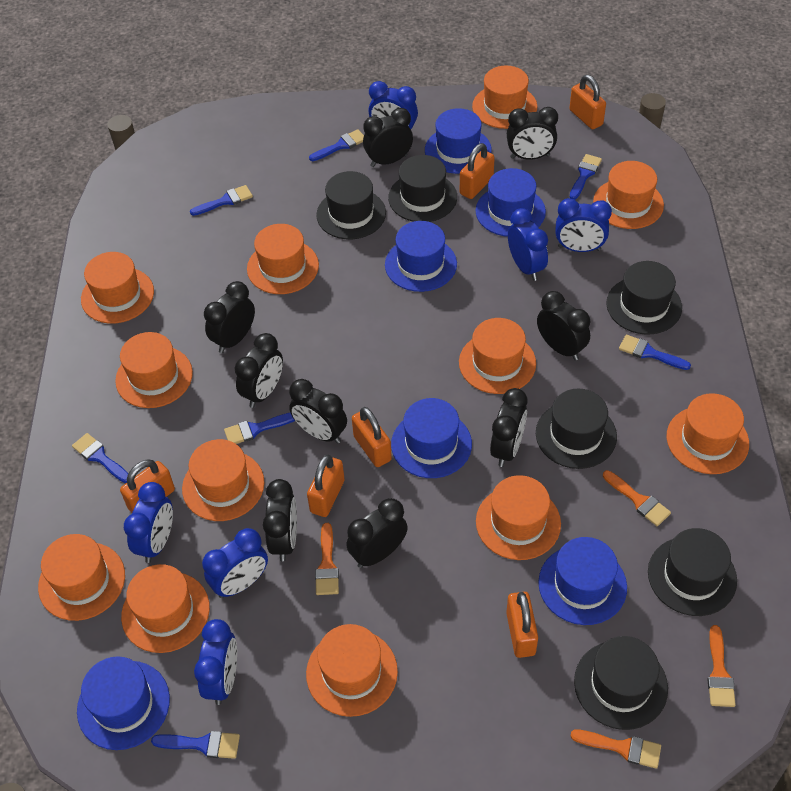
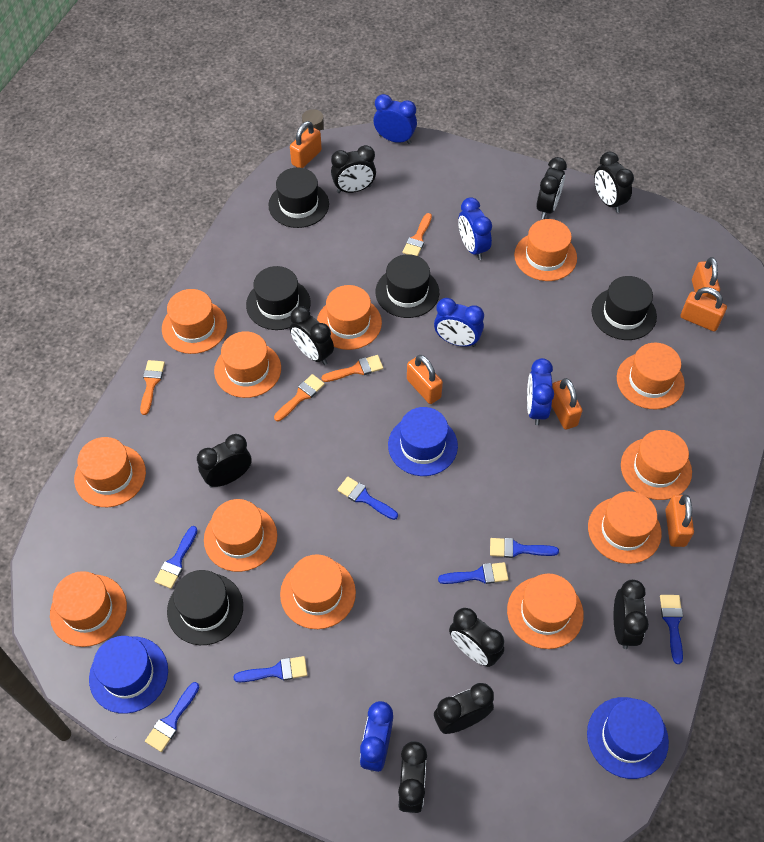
black hat: [316,171,386,239] [388,155,457,222] [536,388,617,469] [574,636,668,730] [606,261,682,335] [648,528,737,616] = 6 -> [167,570,243,645] [246,266,311,330] [268,167,329,228] [376,254,439,318] [592,276,657,340] = 5
blue clock: [124,482,173,563] [194,619,237,705] [202,528,268,598] [369,81,418,129] [508,208,548,281] [555,198,612,252] = 6 -> [360,701,393,772] [373,94,417,144] [434,298,484,347] [458,197,492,260] [527,358,554,425] = 5
blue hat: [77,656,170,750] [385,221,457,292] [391,398,472,478] [425,108,492,174] [475,168,546,237] [538,537,627,625] = 6 -> [89,636,168,714] [388,407,458,476] [587,697,669,779] = 3

